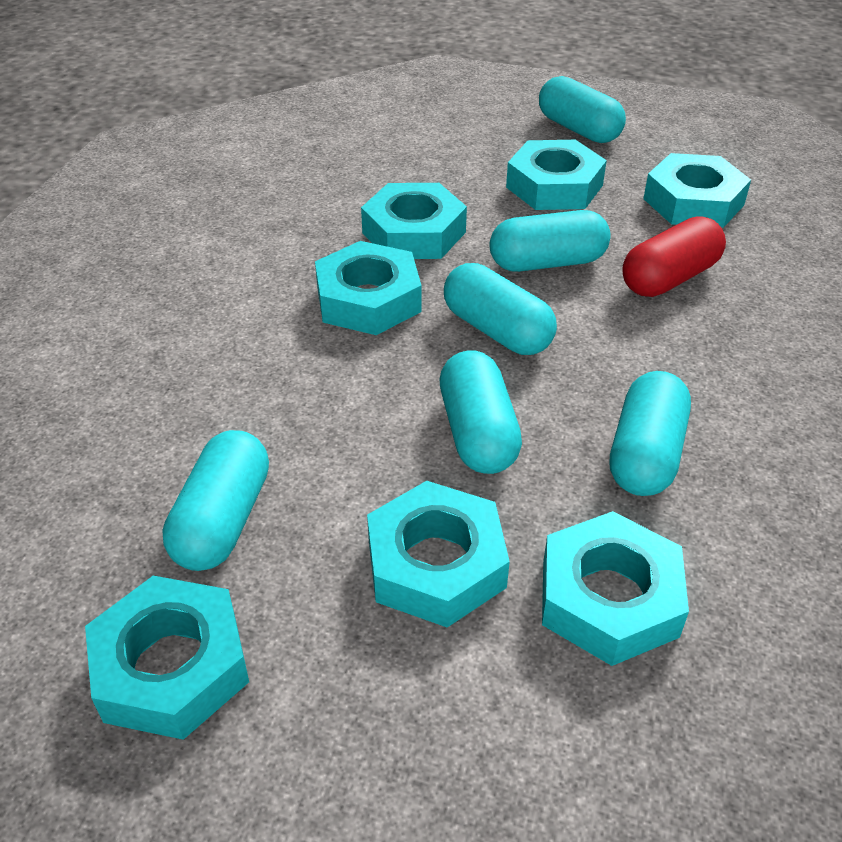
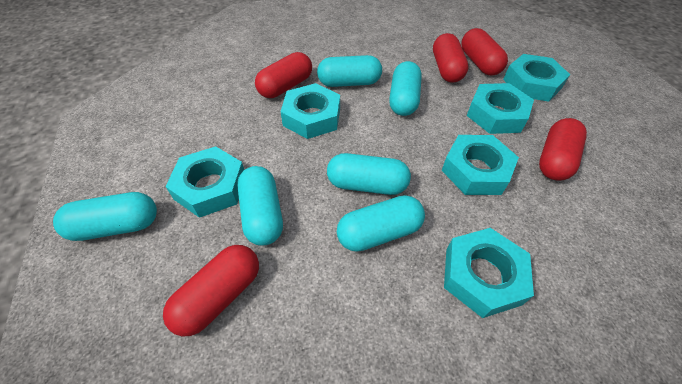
red capsule: [623,216,726,297] = 1 -> [163,245,259,337] [255,52,312,98] [433,33,469,83] [461,28,508,76] [539,118,587,181] = 5
turquoise nut: [85,576,249,740] [315,241,421,335] [361,183,467,259] [367,481,510,627] [506,140,607,210] [542,511,689,666] [643,153,751,228] = 7 -> [165,146,244,218] [281,83,340,139] [441,135,519,195] [444,228,534,318] [467,83,534,134] [503,54,570,102] = 6

